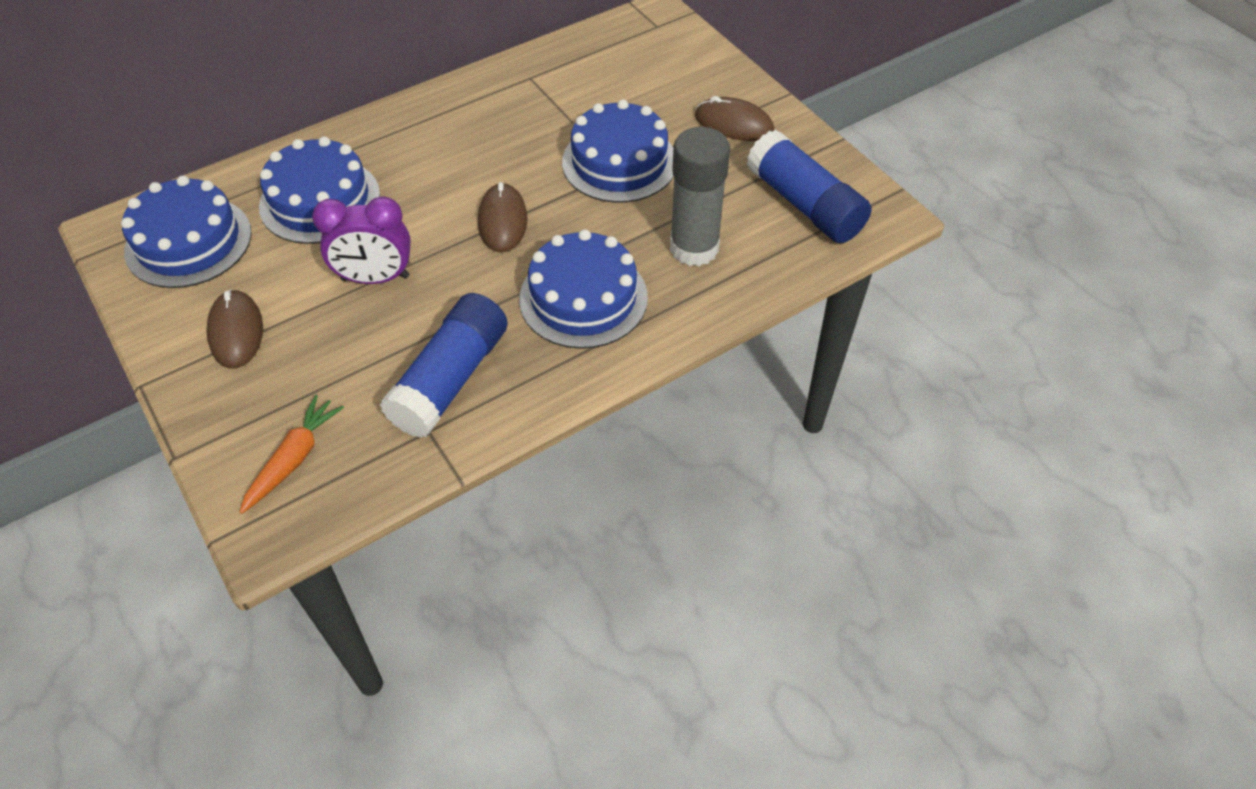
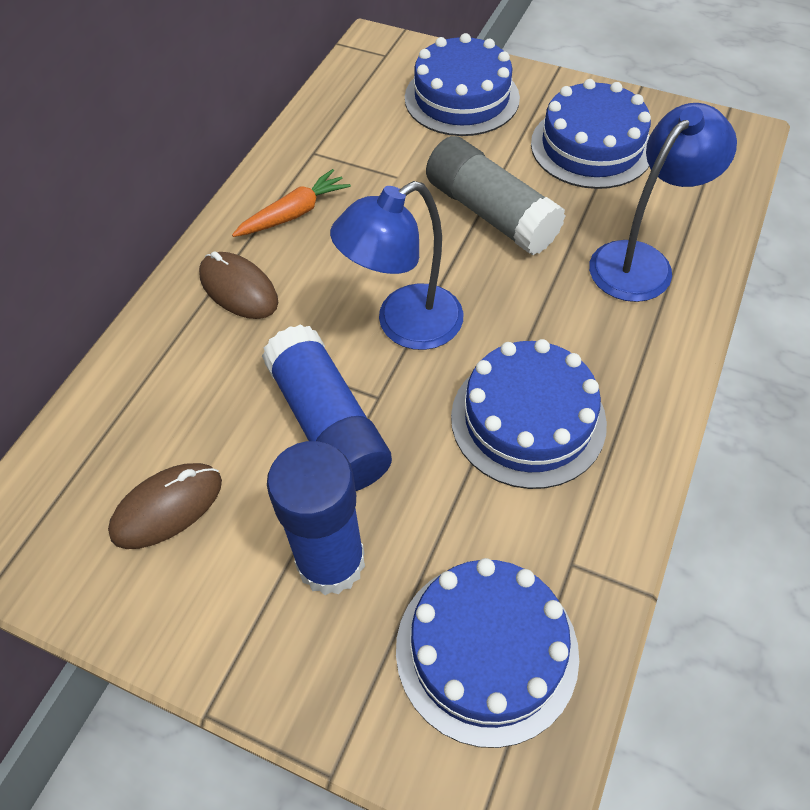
blue lamp: none = 0 -> [330,181,463,350] [589,103,737,302] = 2
brown mouse: [206,289,263,368] [478,182,528,253] [695,96,774,141] = 3 -> [108,463,222,549] [199,251,278,319] = 2
purple clock: [312,197,411,284] = 1 -> none = 0

